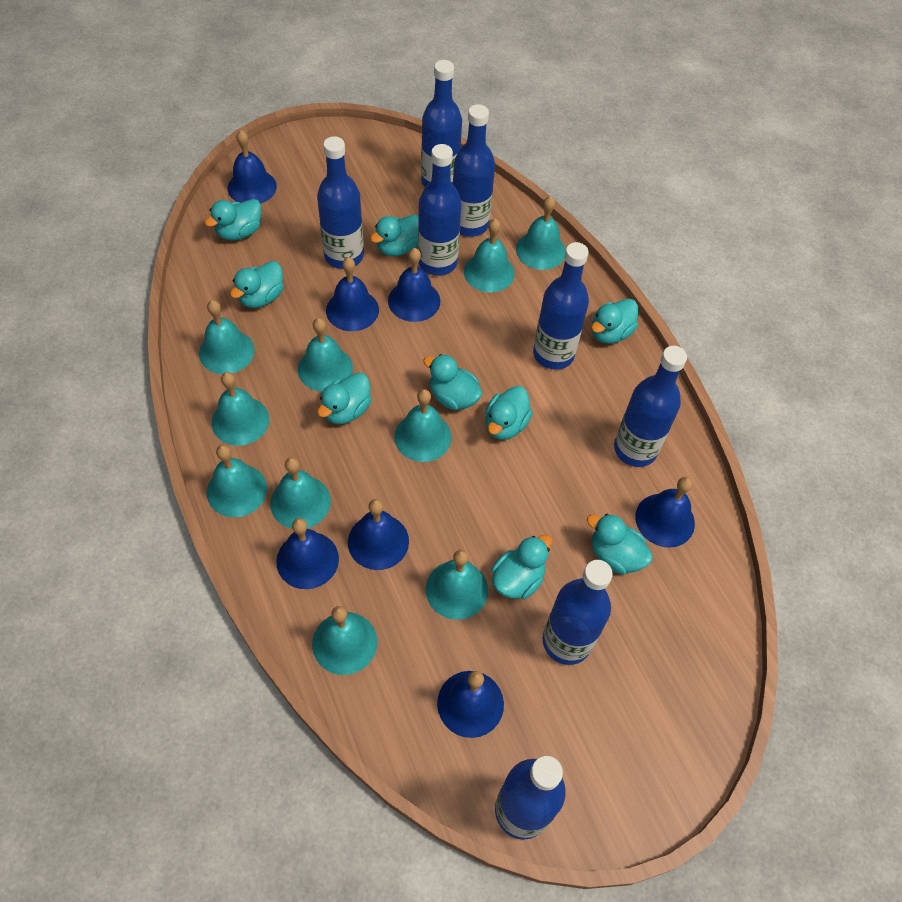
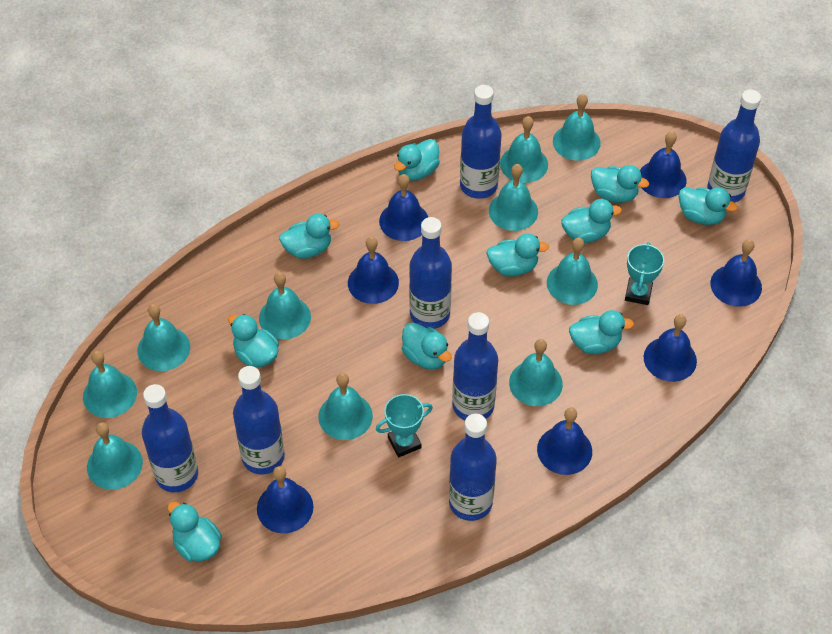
blue bottle: [317,136,364,269] [418,144,462,276] [421,60,462,187] [453,104,495,237] [495,756,566,840] [533,242,589,370] [543,560,613,665] [614,346,687,467] = 8 -> [142,384,198,492] [233,366,285,474] [409,217,452,329] [449,414,497,521] [452,312,498,420] [460,85,502,199] [707,89,761,203] = 7
turquoise duck: [204,199,261,240] [230,261,284,308] [317,372,372,424] [370,214,419,256] [423,354,483,410] [485,386,533,440] [491,535,552,599] [587,514,653,574] [591,299,638,344] = 9 -> [168,501,222,562] [228,314,279,367] [279,214,339,259] [394,139,440,181] [402,322,452,369] [486,234,549,276] [561,199,622,243] [569,310,634,354] [591,165,649,203] [679,187,738,225] = 10
turquoise trophy: none = 0 -> [376,394,433,457] [625,242,664,305] = 2

